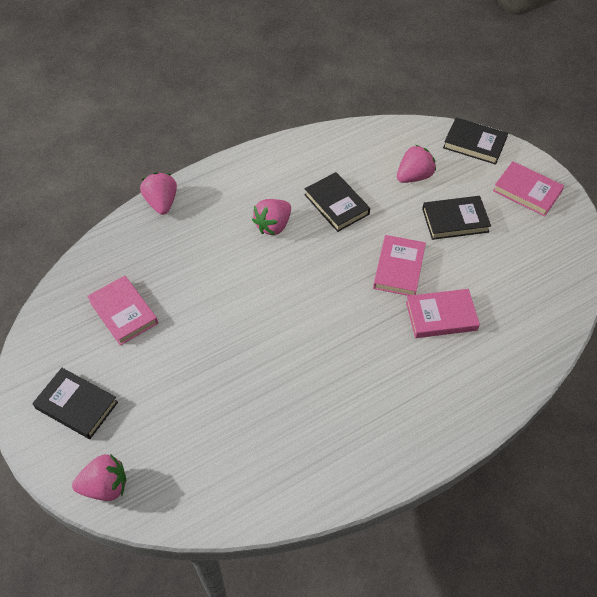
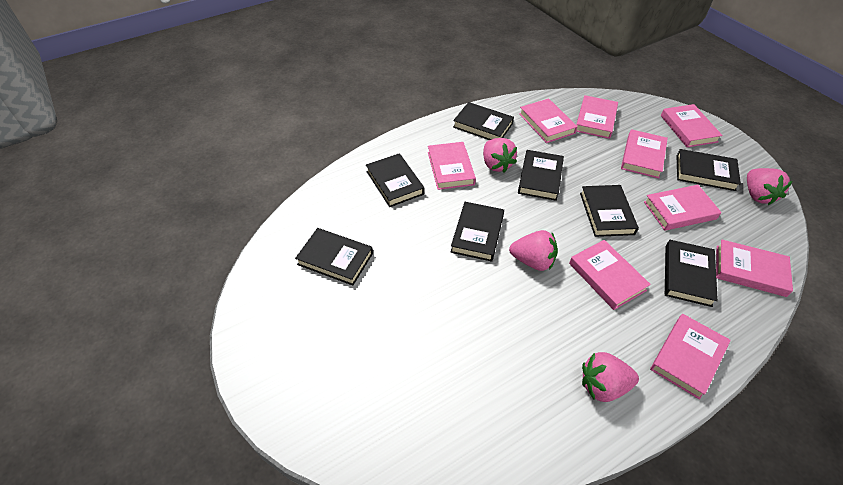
black book: [32,368,118,439] [304,172,370,232] [422,196,491,240] [443,117,508,165] = 4 -> [295,228,373,286] [366,153,424,207] [451,202,504,262] [453,102,514,140] [518,150,564,201] [580,185,639,237] [665,240,718,307] [677,149,741,191] = 8
pink book: [87,275,158,346] [373,235,426,296] [406,289,480,338] [493,161,564,217] = 4 -> [428,142,476,190] [519,98,577,143] [569,240,651,310] [576,95,618,139] [621,129,668,179] [644,185,722,231] [650,314,731,400] [661,104,722,147] [716,239,793,297] = 9

